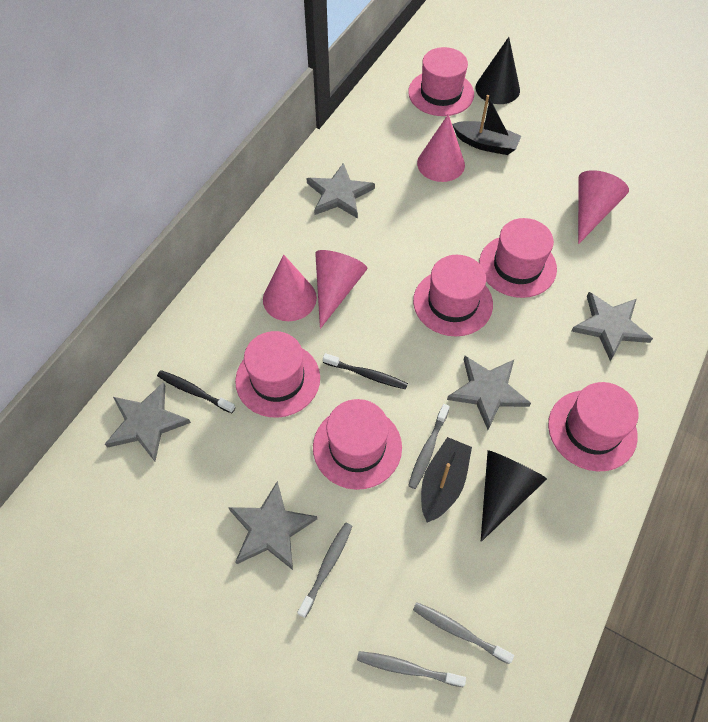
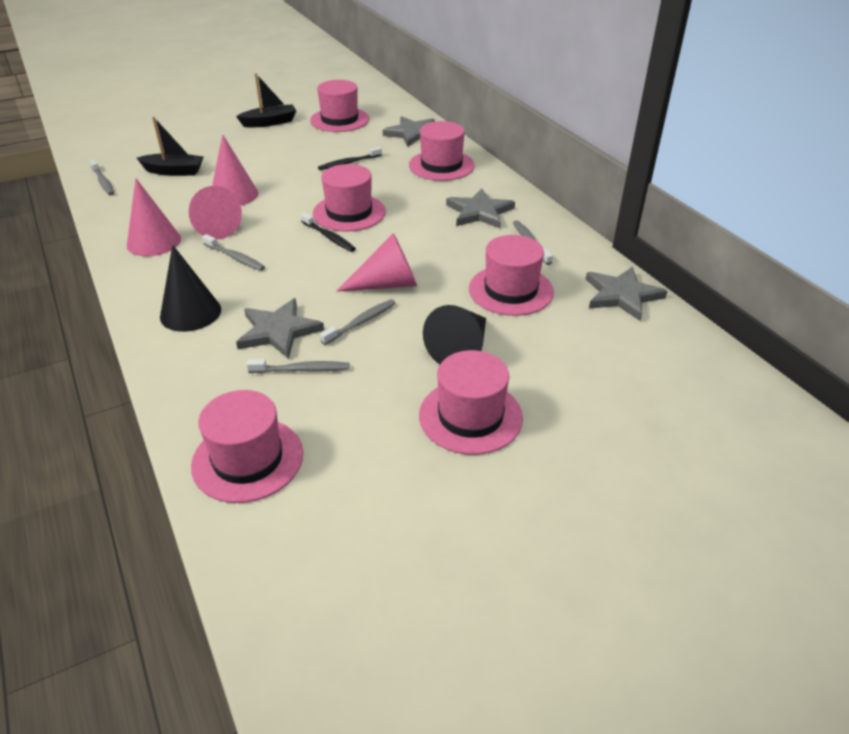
grey star: [105,382,191,461] [228,481,317,570] [306,163,375,219] [447,356,531,430] [571,292,653,361] = 5 -> [236,298,324,359] [383,116,435,147] [446,188,515,228] [586,267,667,321] = 4
grey toothbrush: [297,523,353,618] [357,651,466,687] [408,404,450,489] [413,602,514,664] = 4 -> [90,159,114,196] [202,234,265,271] [246,359,350,373] [320,299,396,345] [513,220,553,265] = 5

